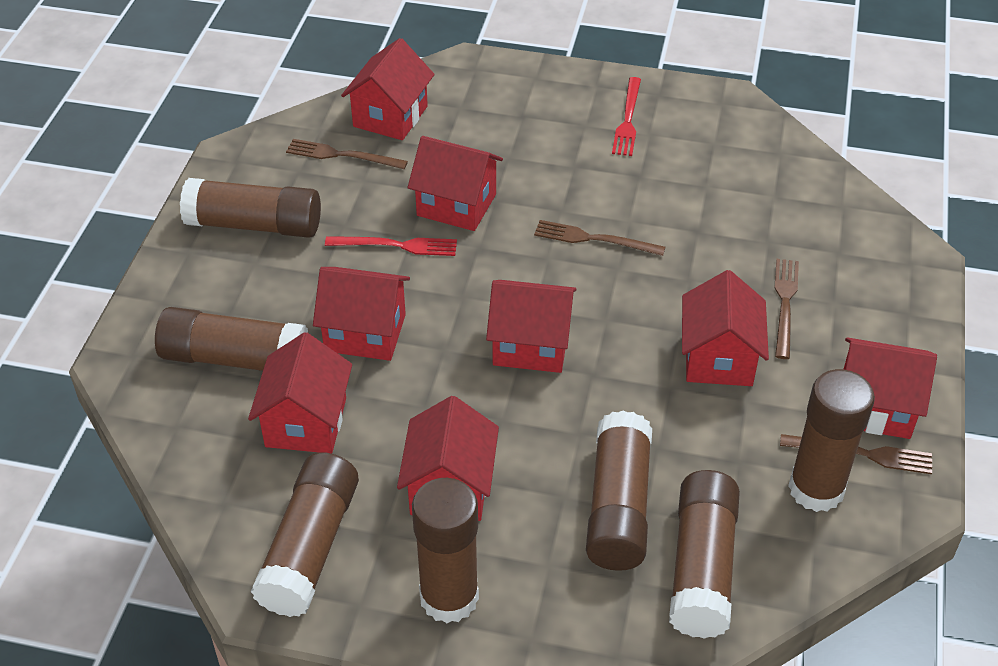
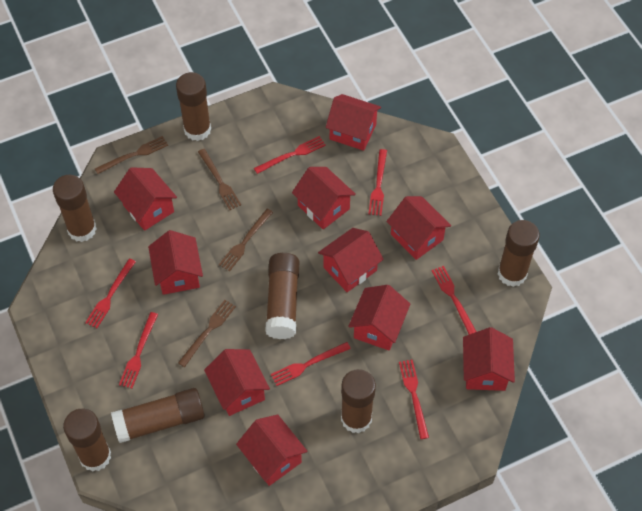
red fork: [325,236,457,256] [612,77,641,156] = 2 -> [85,259,136,328] [119,312,158,389] [254,136,326,174] [271,342,351,386] [368,149,387,216] [399,359,429,439] [431,266,476,335] = 7
red house: [248,332,352,454] [313,267,410,361] [341,38,435,140] [397,396,499,521] [408,136,503,231] [486,280,576,373] [682,270,769,386] [844,337,937,439] = 8 -> [114,167,177,231] [148,230,203,295] [204,349,270,416] [236,414,307,486] [292,167,356,229] [318,228,384,292] [326,94,381,151] [348,285,410,351] [386,196,451,260] [463,327,515,391] = 10

